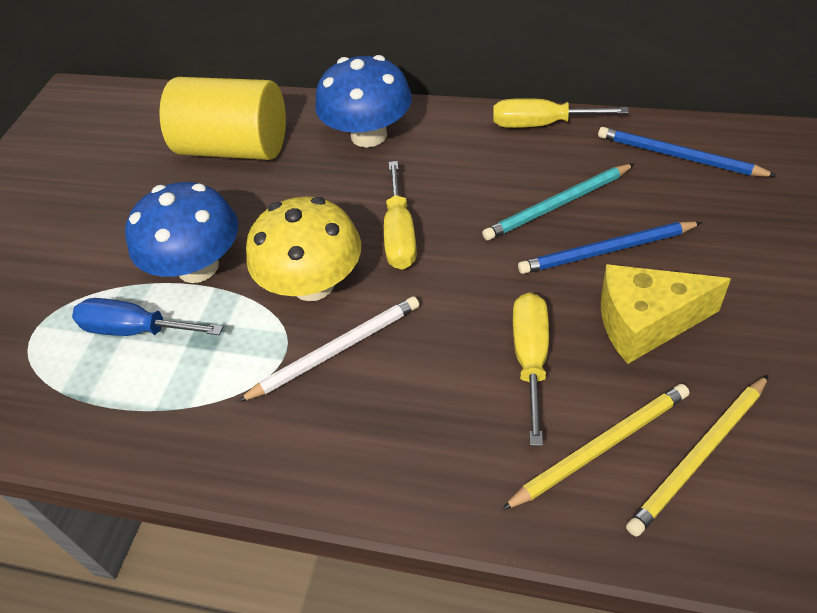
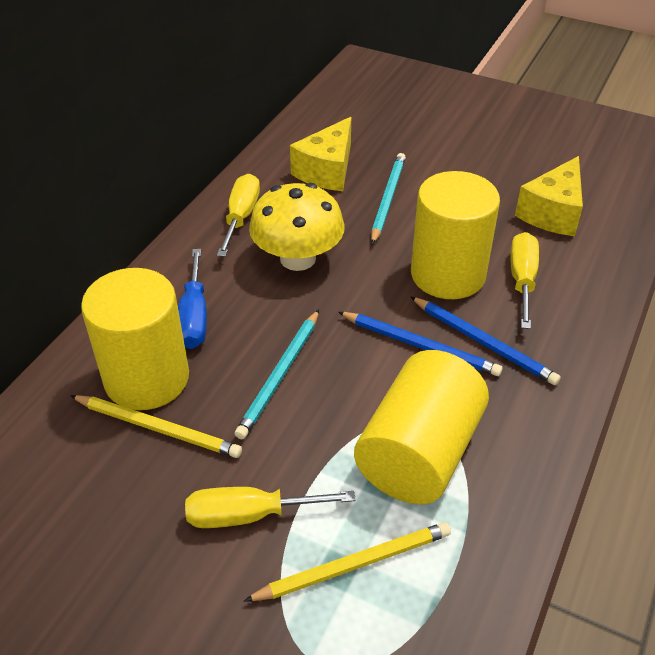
blue mushroom: [125,182,238,283] [315,55,412,148] = 2 -> none = 0
turquoise pencil: [482,163,635,240] = 1 -> [235,310,319,439] [371,153,406,245] = 2
white pencil: [238,296,419,402] = 1 -> none = 0
yellow cheese: [601,264,731,364] = 1 -> [290,117,351,191] [515,156,583,236] = 2
yellow cylinder: [159,77,286,160] = 1 -> [81,268,189,410] [354,350,489,504] [411,171,500,299] = 3

